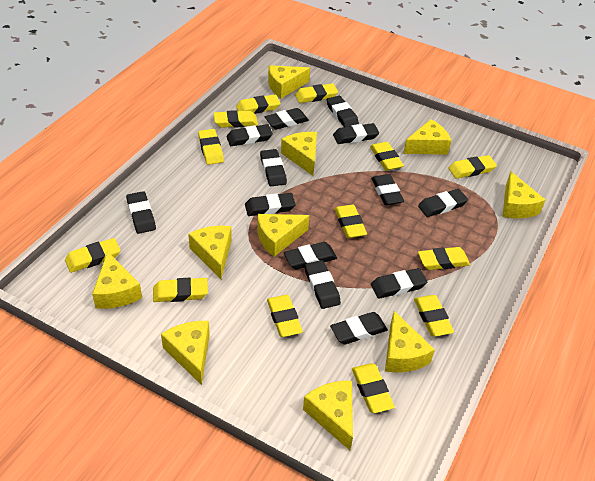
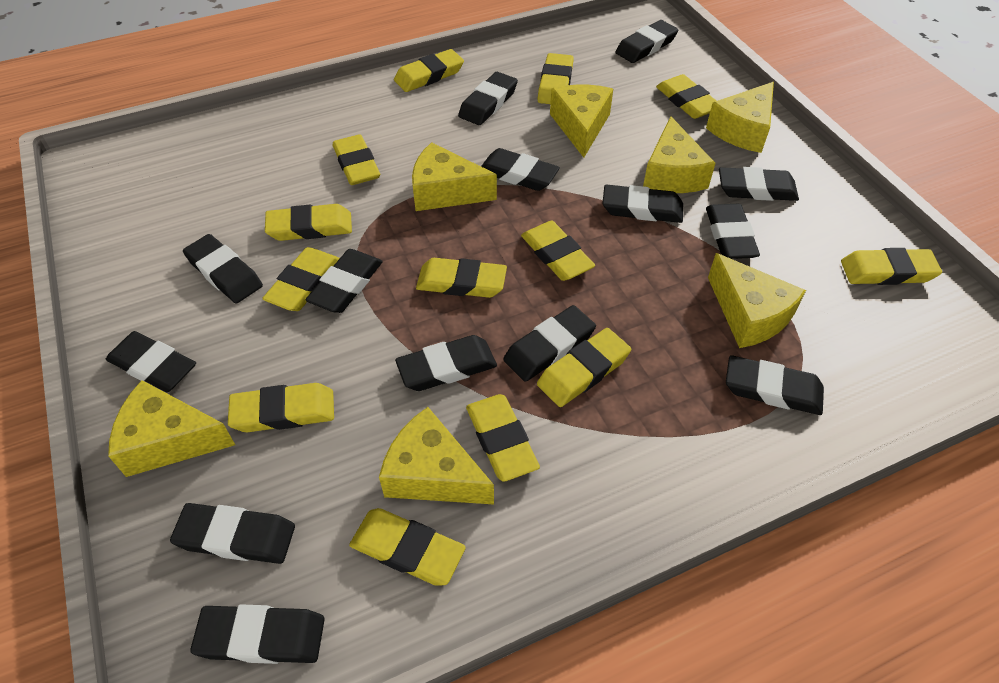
black eraser: [126,191,156,234] [226,124,273,146] [245,193,296,216] [260,149,287,186] [265,108,309,130] [284,242,337,269] [305,260,341,309] [327,96,359,127] [330,312,388,344] [333,123,379,144] [371,174,404,205] [371,268,427,299] [418,189,468,217] = 13 -> [106,331,196,392] [170,503,295,564] [183,234,263,303] [190,604,325,664] [305,249,383,313] [395,335,497,391] [458,72,518,125] [481,148,560,191] [503,305,596,382] [602,185,683,223] [615,20,678,63] [706,204,760,259] [719,167,799,201] [726,355,824,415] = 14
yellow cheese: [92,252,142,309] [161,321,210,385] [188,226,232,279] [257,214,310,257] [268,65,310,98] [281,132,317,176] [303,381,353,450] [385,311,435,372] [403,119,452,155] [502,172,545,218] = 10 -> [108,380,235,477] [379,407,494,505] [412,142,497,211] [550,85,613,158] [643,116,716,193] [706,82,774,153] [708,253,806,348] = 7

